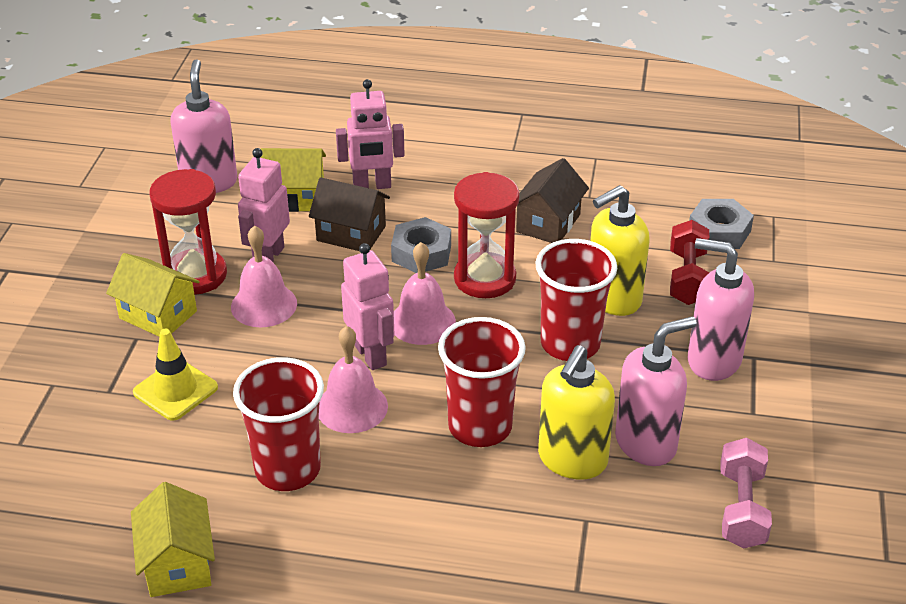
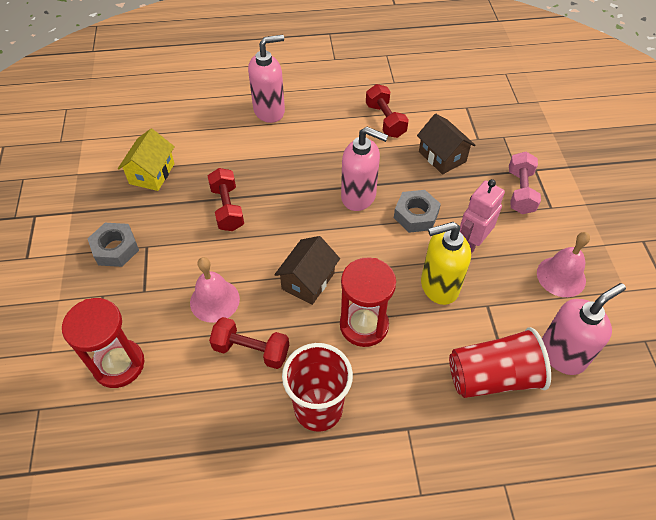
pink bell: [231,225,297,327] [319,326,388,433] [394,242,456,345] = 3 -> [190,257,240,323] [537,232,590,297] = 2
pink robot: [238,148,290,262] [336,79,405,189] [341,243,395,370] = 3 -> [460,179,505,254] = 1
red cup: [233,357,324,491] [438,317,526,447] [536,239,617,361] = 3 -> [282,343,353,432] [449,327,551,398] = 2
red dumbbell: [670,220,709,305] = 1 -> [208,168,244,231] [209,317,289,369] [366,84,409,138] = 3
yellow house: [106,253,200,337] [131,482,215,597] [260,148,326,212] = 3 -> [118,129,175,191] = 1
yellow soap dispenser: [538,345,615,479] [590,185,649,316] = 2 -> [421,222,471,305] = 1
yellow traffic cone: [133,329,218,421] = 1 -> none = 0

